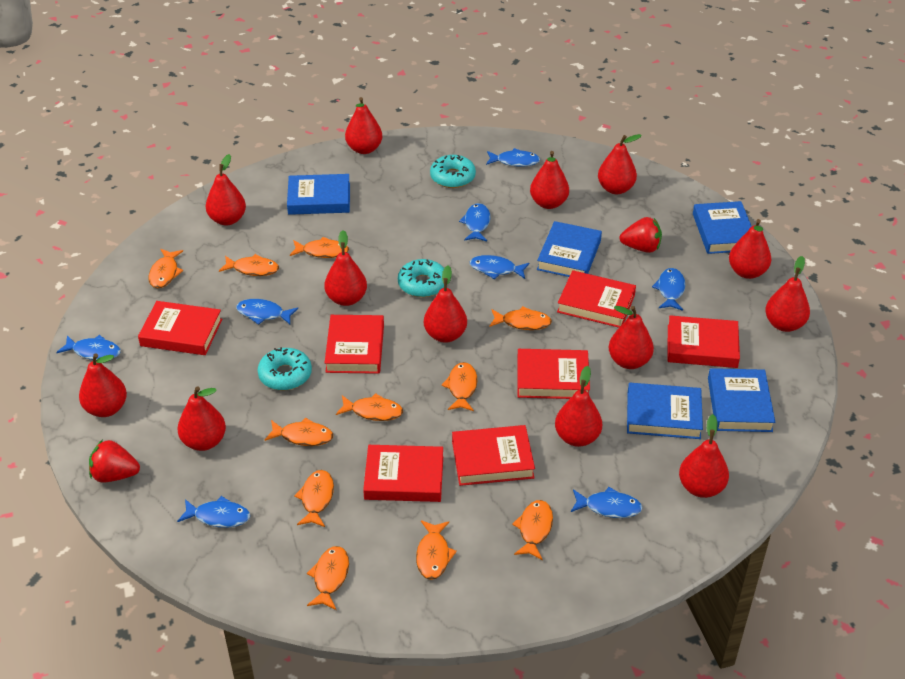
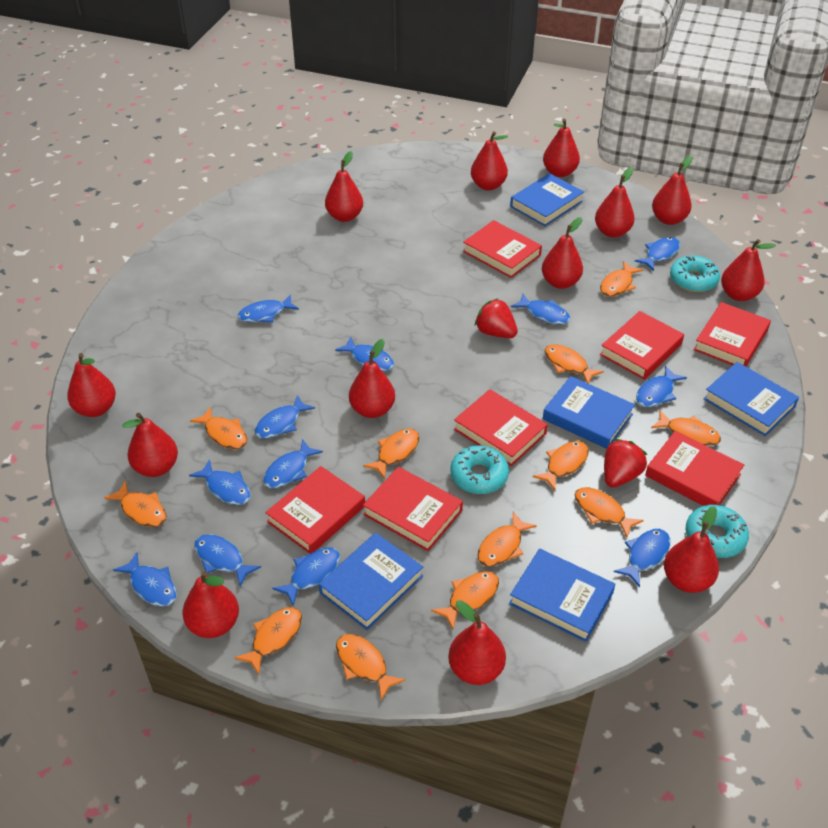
blue fish: [56,335,121,360] [177,496,250,528] [236,299,298,325] [459,203,490,241] [470,255,529,279] [486,148,540,167] [571,487,642,518] [652,268,685,311] = 8 -> [113,552,177,606] [189,459,251,505] [194,534,261,587] [238,294,299,322] [255,395,315,438] [263,439,323,488] [272,548,340,606] [335,336,394,371] [511,294,571,325] [614,529,670,587] [635,237,680,271] [636,366,687,407] = 12
orange fish: [149,249,183,288] [219,254,279,276] [265,417,333,446] [290,237,349,258] [294,470,334,527] [307,546,349,610] [336,393,403,421] [416,520,457,580] [442,362,477,411] [489,306,552,330] [512,500,553,560] = 11 -> [104,481,166,527] [190,407,247,449] [234,607,302,674] [336,634,406,701] [363,429,419,479] [431,571,499,629] [478,512,537,567] [533,441,589,490] [545,344,604,384] [575,487,644,538] [600,261,643,297] [651,410,721,446] = 12

